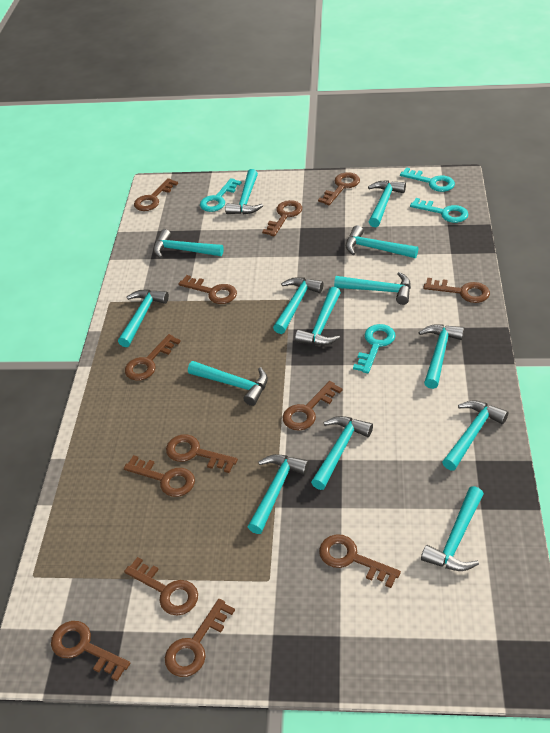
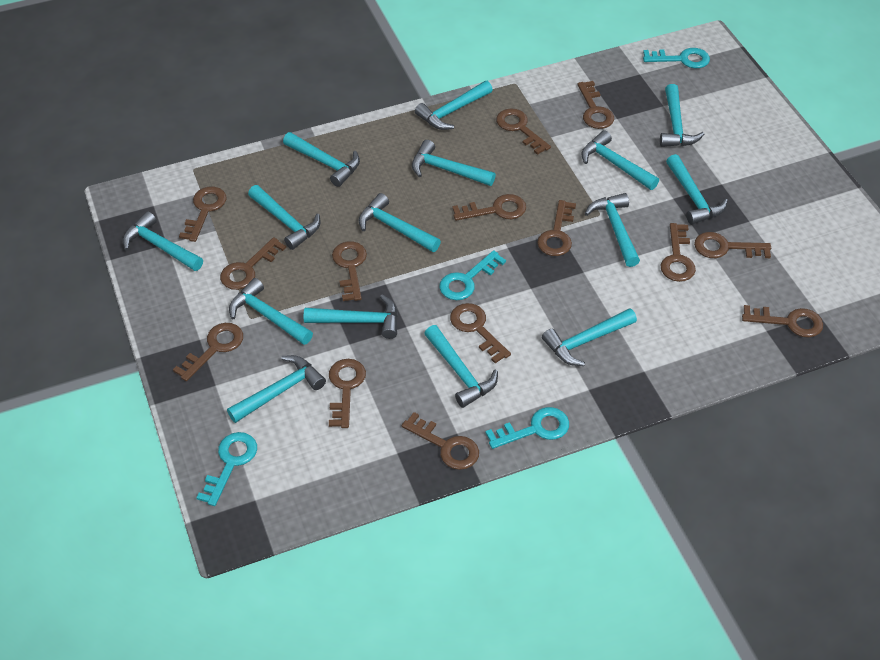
brown key: [51,621,130,681] [124,455,195,497] [124,557,198,616] [125,334,181,381] [134,178,178,211] [165,599,235,677] [166,434,238,473] [179,275,237,304] [262,200,302,237] [283,381,342,431] [318,172,360,205] [319,534,401,588] [423,278,490,303] = 13 -> [173,323,243,381] [179,187,227,242] [220,237,286,290] [329,359,366,428] [332,241,367,301] [402,412,479,470] [450,303,511,363] [452,194,526,221] [496,108,551,155] [537,200,576,256] [577,81,614,129] [661,223,696,282] [694,232,771,258] [742,305,823,338] = 14
turquoise hammer: [118,289,169,347] [153,229,224,259] [188,361,268,406] [225,169,263,215] [248,454,309,534] [273,277,323,334] [295,287,341,345] [311,416,373,490] [334,272,411,305] [346,225,418,258] [368,180,406,227] [418,324,464,389] [421,486,484,571] [442,400,508,470] = 14 -> [123,211,203,271] [227,355,326,423] [229,278,313,345] [248,185,320,250] [283,132,360,187] [304,295,398,339] [359,193,441,252] [412,140,496,186] [415,81,493,130] [424,325,498,408] [542,308,637,366] [581,130,659,190] [585,193,640,267] [660,84,705,147] [666,154,728,225] = 15

